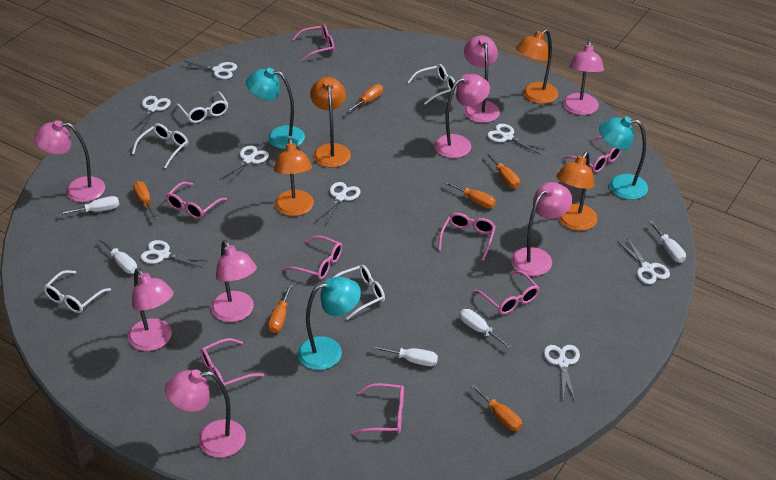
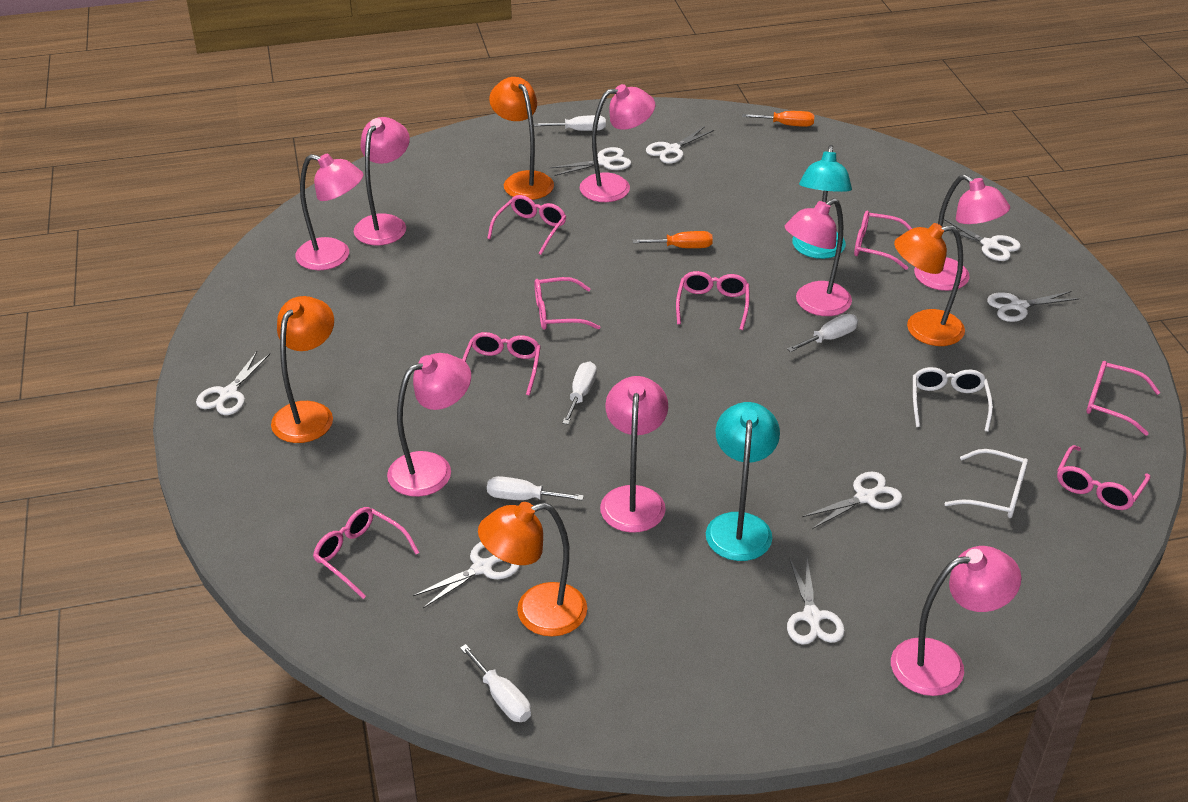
orange screwdriver: [133,181,158,219] [268,284,292,333] [346,84,383,113] [444,181,496,208] [470,384,522,431] [486,152,520,188] = 6 -> [632,231,713,248] [742,111,814,127] = 2
turquoise lamp: [246,68,305,149] [297,277,361,370] [599,116,648,200] = 3 -> [706,402,780,561] [792,145,852,259] = 2
white glasses: [43,270,111,313] [132,123,188,168] [177,91,228,123] [333,265,385,320] [408,64,457,105] = 5 -> [913,367,993,432] [944,449,1028,518] = 2

